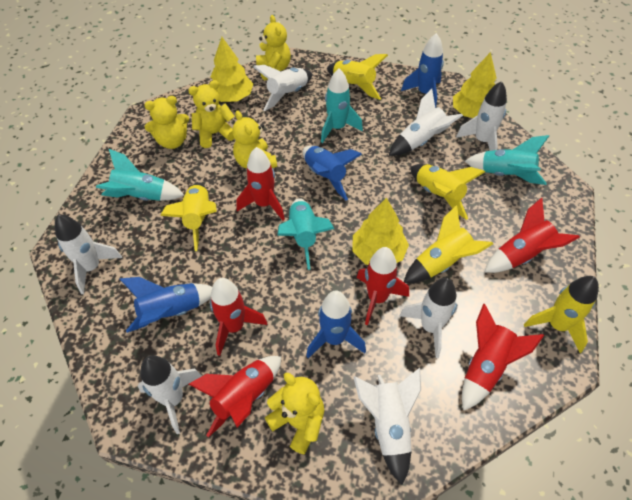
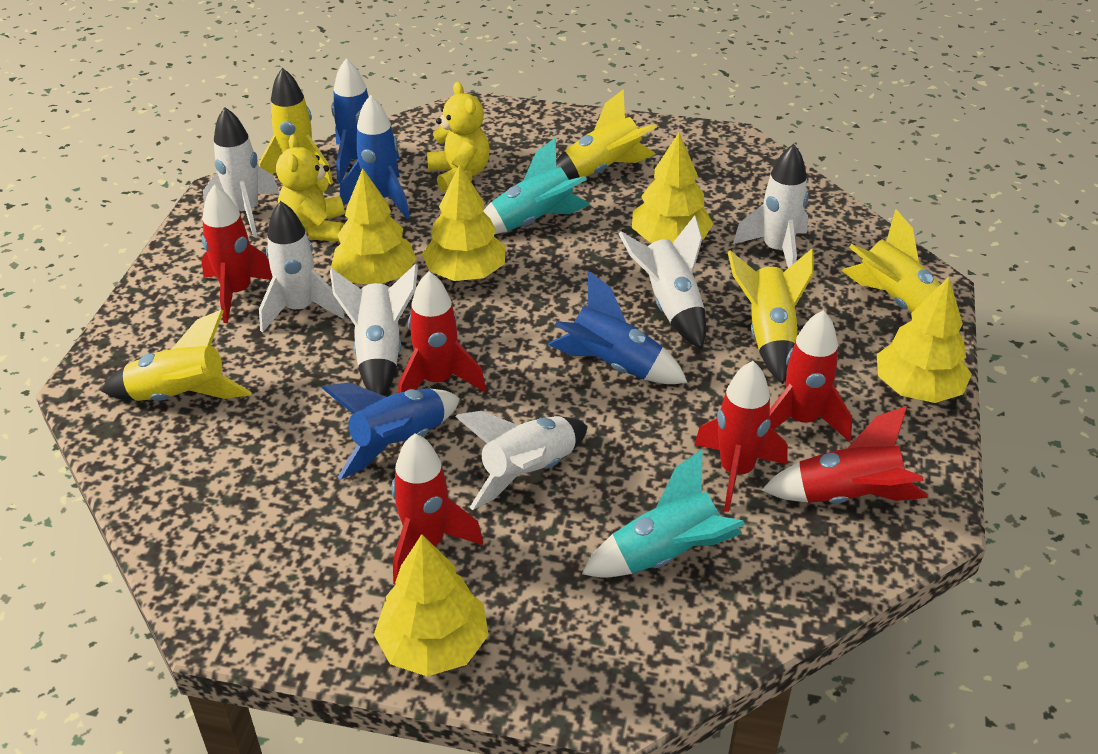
turquoise rocket: [96,148,184,201] [277,198,334,270] [321,69,363,143] [465,135,549,185] = 4 -> [483,137,590,234] [582,450,745,578] = 2
white rocket: [55,214,122,294] [138,355,202,434] [253,65,312,111] [353,368,421,485] [389,89,463,156] [400,278,458,358] [456,81,507,151] = 7 -> [203,107,279,237] [259,201,344,333] [330,264,418,396] [455,411,588,510] [619,215,706,349] [733,144,809,268] = 6
yellow teddy bear: [145,96,189,149] [188,80,235,148] [232,110,277,168] [256,15,291,81] [265,373,324,454] = 5 -> [276,134,345,242] [427,82,490,193] = 2
yellow tree: [211,37,253,102] [352,197,409,265] [453,52,497,118] = 3 -> [331,168,417,285] [374,534,489,676] [422,164,506,281] [632,133,713,243] [877,277,972,403] = 5

